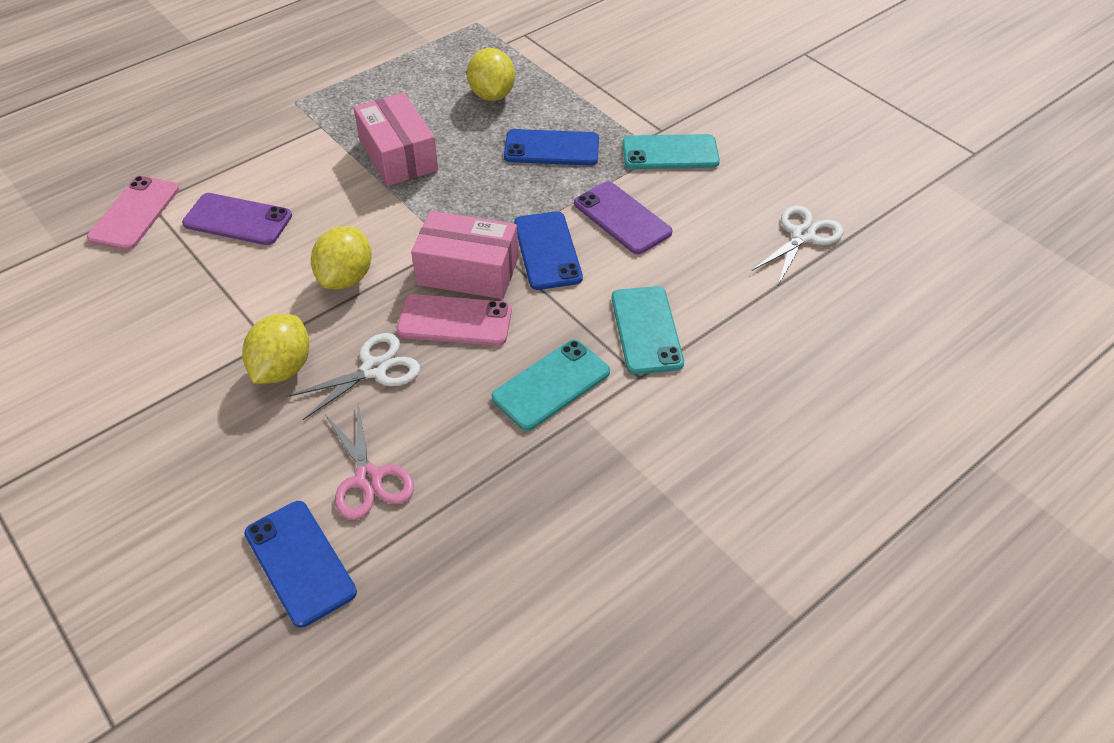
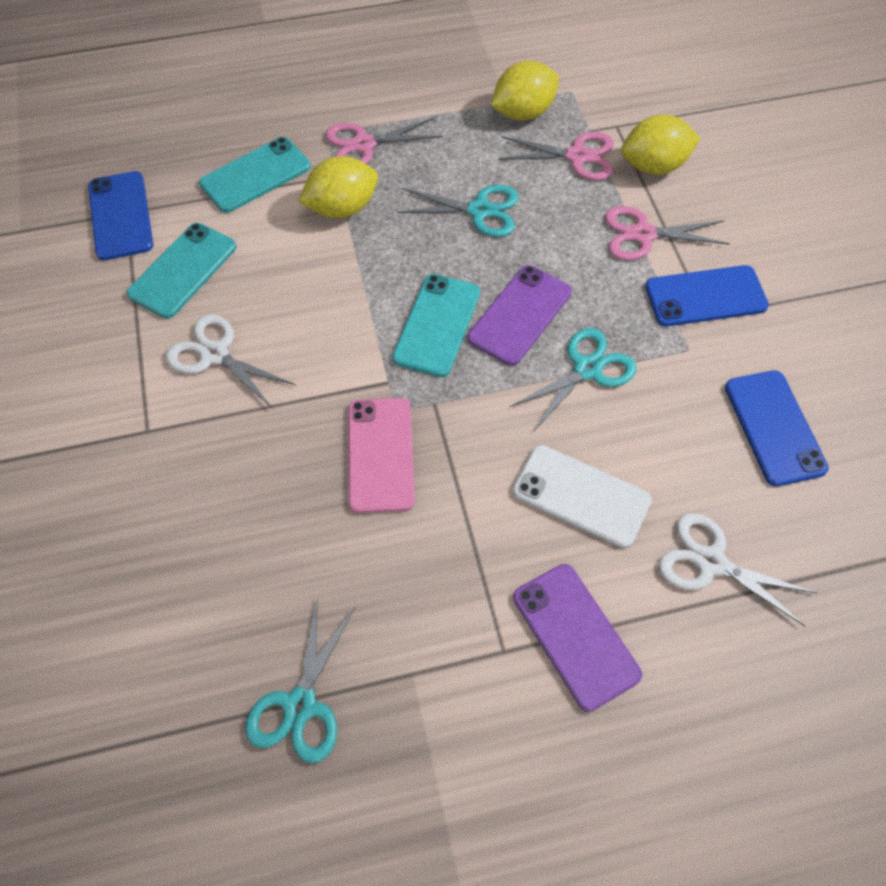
pink box: [354,93,438,186] [411,211,518,299] = 2 -> none = 0
pink phone: [87,176,179,250] [397,294,512,346] = 2 -> [348,398,415,513] = 1
pink scissors: [325,405,414,520] = 1 -> [325,118,443,164] [498,132,614,181] [605,206,730,260] = 3
turquoise scissors: none = 0 -> [245,600,355,763] [397,185,519,237] [510,328,637,431] = 3
white phone: none = 0 -> [513,445,652,548] = 1

